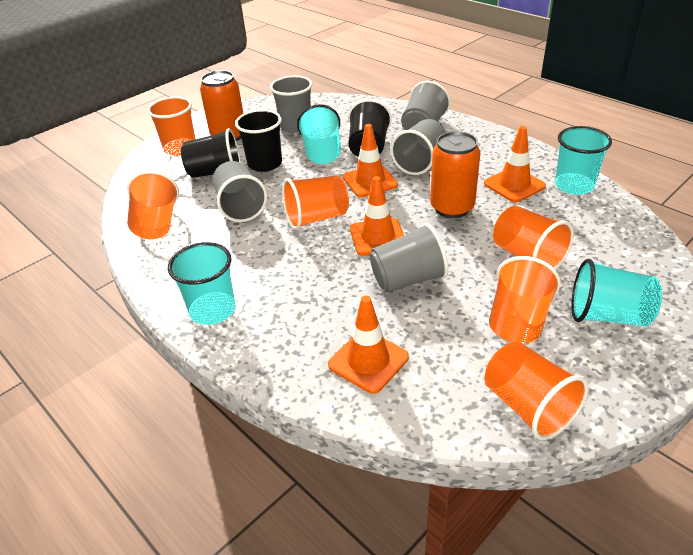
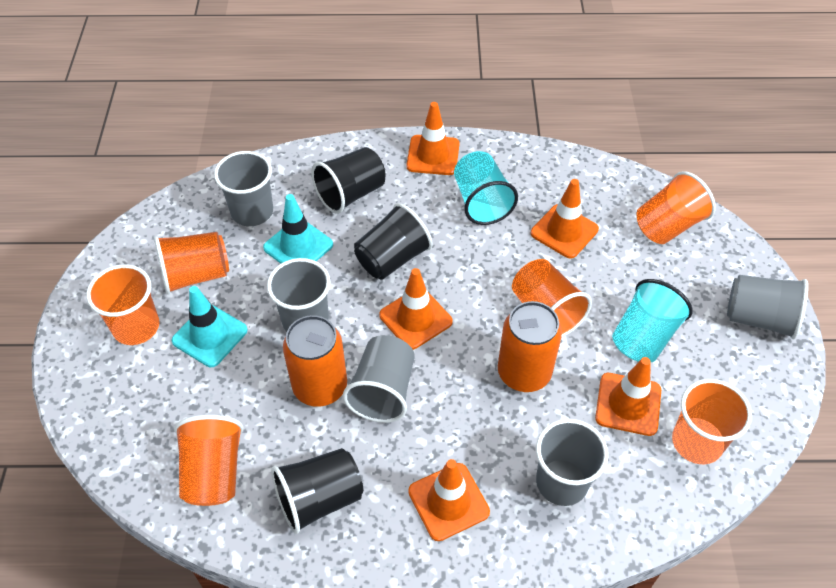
orange traffic cone: [328,296,409,394] [343,124,398,197] [350,176,404,256] [484,126,546,202] = 4 -> [379,268,453,350] [406,102,460,175] [408,459,490,541] [531,179,599,259] [595,357,661,436] = 5
turquoise cup: [168,242,235,325] [297,104,341,164] [555,126,612,195] [571,259,662,326] = 4 -> [454,151,518,225] [612,279,693,362] = 2
turquoise traffic cone: none = 0 -> [172,286,248,367] [263,194,333,264] = 2

